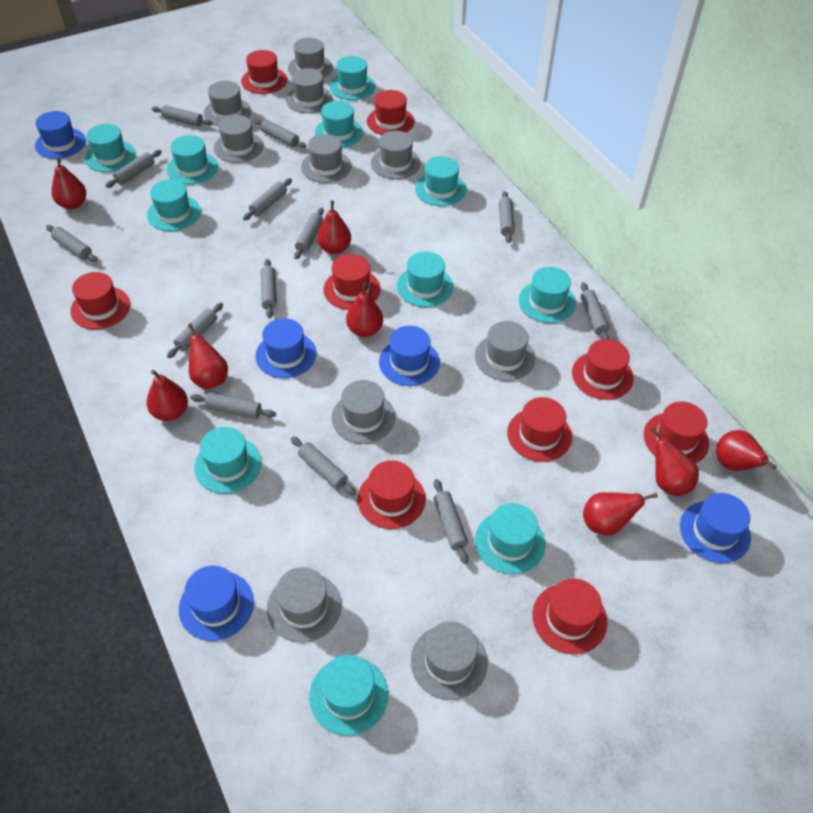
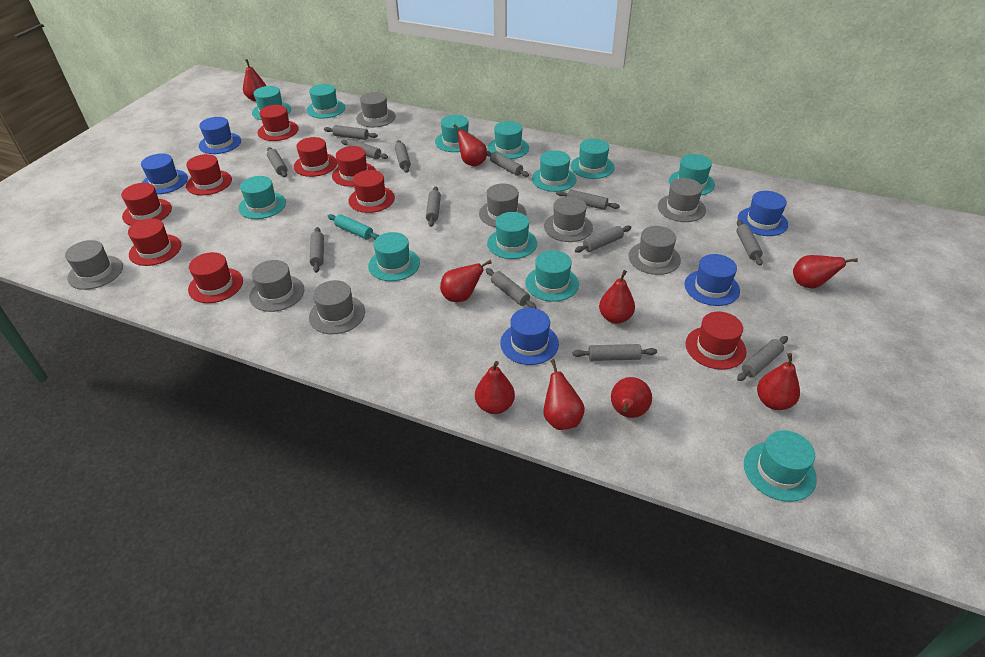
grey hat: [204,81,252,126] [214,115,263,163] [267,567,342,643] [286,68,333,113] [288,38,333,78] [301,134,351,183] [331,380,396,444] [371,131,421,179] [411,621,488,700] [475,321,535,381] = 10 -> [65,240,123,290] [249,260,304,312] [309,280,365,334] [356,92,396,127] [479,183,526,227] [544,196,593,242] [628,226,681,275] [658,178,706,222] = 8
red pear: [51,157,86,209] [146,370,188,421] [188,323,228,389] [317,201,351,254] [346,283,383,337] [583,492,658,536] [651,427,699,496] [716,430,777,471] = 8 -> [243,59,266,101] [440,260,492,302] [453,124,487,167] [475,361,515,414] [544,359,585,430] [599,270,635,324] [611,377,652,418] [757,353,800,410] [793,255,858,288] = 9
turquoise hat: [85,124,136,172] [147,179,201,231] [167,135,218,184] [194,427,262,494] [309,655,388,736] [315,101,363,147] [330,56,376,100] [397,251,453,307] [415,156,466,206] [475,503,545,574] [518,267,576,323] = 11 -> [238,176,286,219] [252,86,291,120] [307,84,345,118] [368,232,420,281] [435,115,475,152] [487,121,529,159] [487,212,537,259] [525,250,579,302] [532,150,576,192] [571,139,615,179] [669,154,715,195] [744,430,817,502] = 12
turquoise rolling pin: none = 0 -> [328,214,379,239] = 1

